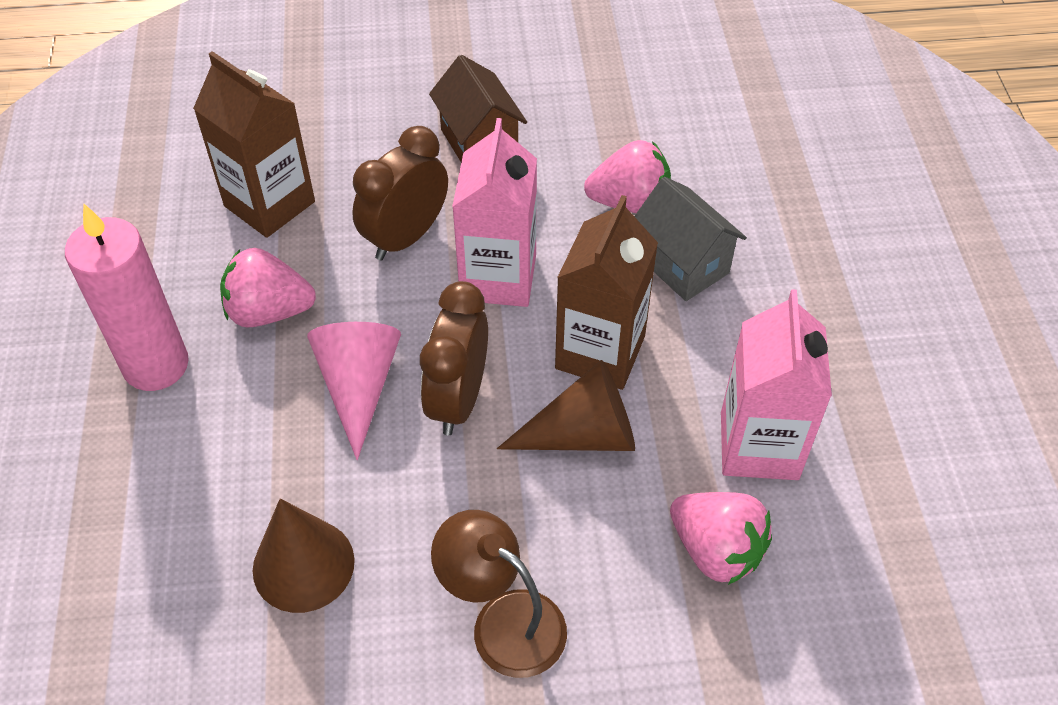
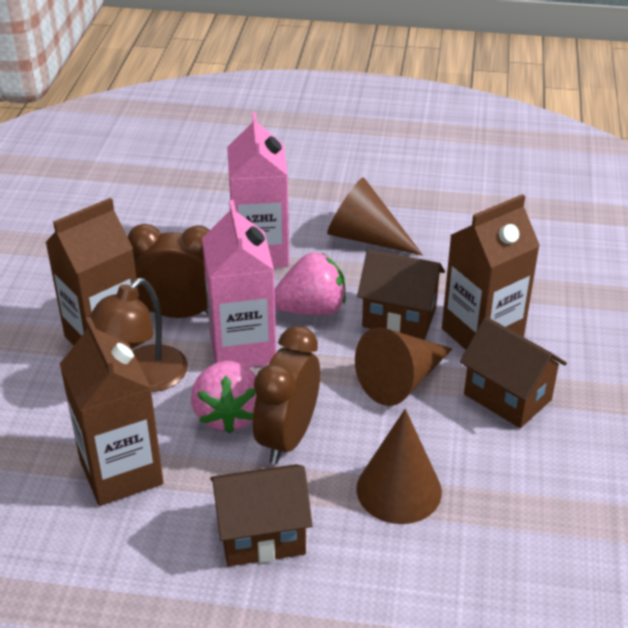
brown carton: [193,51,315,238] [555,195,658,390] = 2 -> [45,198,144,349] [60,317,164,506] [442,194,540,350] = 3
brown cone: [253,499,355,613] [497,360,635,451] = 2 -> [327,177,423,256] [355,327,452,406] [356,409,442,524] = 3
brown house: [429,55,527,162] = 1 -> [210,464,313,567] [357,249,445,340] [460,317,567,428] = 3
grey house: [634,177,747,301] = 1 -> none = 0
pink candle: [65,204,189,391] = 1 -> none = 0
pink cone: [307,322,401,460] = 1 -> none = 0
pink strawberry: [220,248,316,327] [584,140,671,213] [670,492,772,585] = 3 -> [191,361,256,434] [274,252,346,315] = 2

